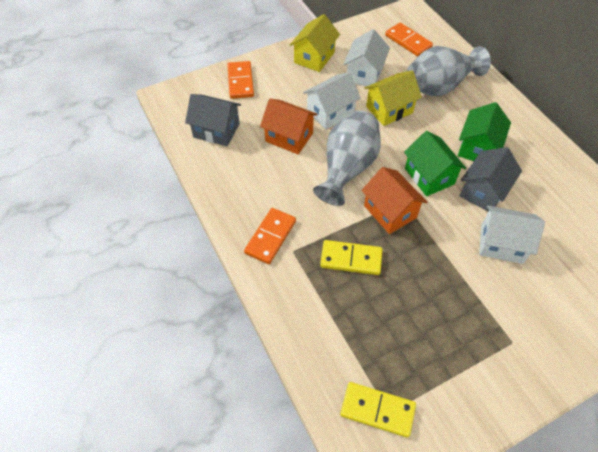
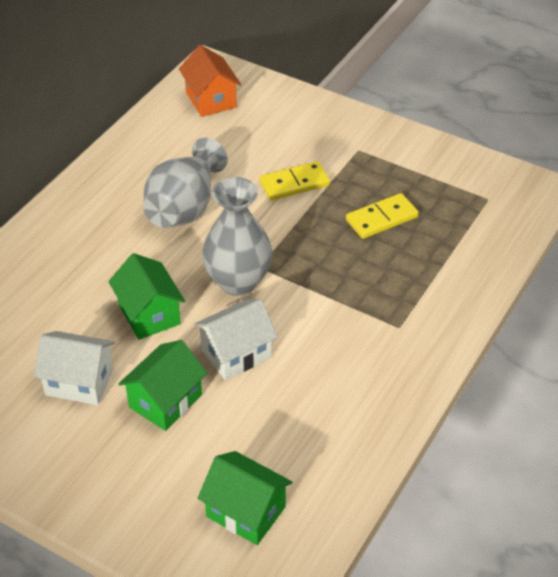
green house: [404,131,466,196] [458,102,511,161] = 2 -> [108,253,185,340] [118,340,207,431] [197,451,293,545] = 3
grey house: [185,94,241,146] [460,147,522,211] = 2 -> none = 0
orange domino: [227,61,254,99] [244,208,296,264] [385,23,433,56] = 3 -> none = 0
orange house: [260,99,318,155] [361,167,427,234] = 2 -> [179,45,241,117] = 1
white house: [303,72,361,129] [343,29,390,86] [479,205,545,264] = 3 -> [34,331,115,405] [194,299,278,380] = 2
yellow house: [290,14,340,72] [365,70,422,126] = 2 -> none = 0

